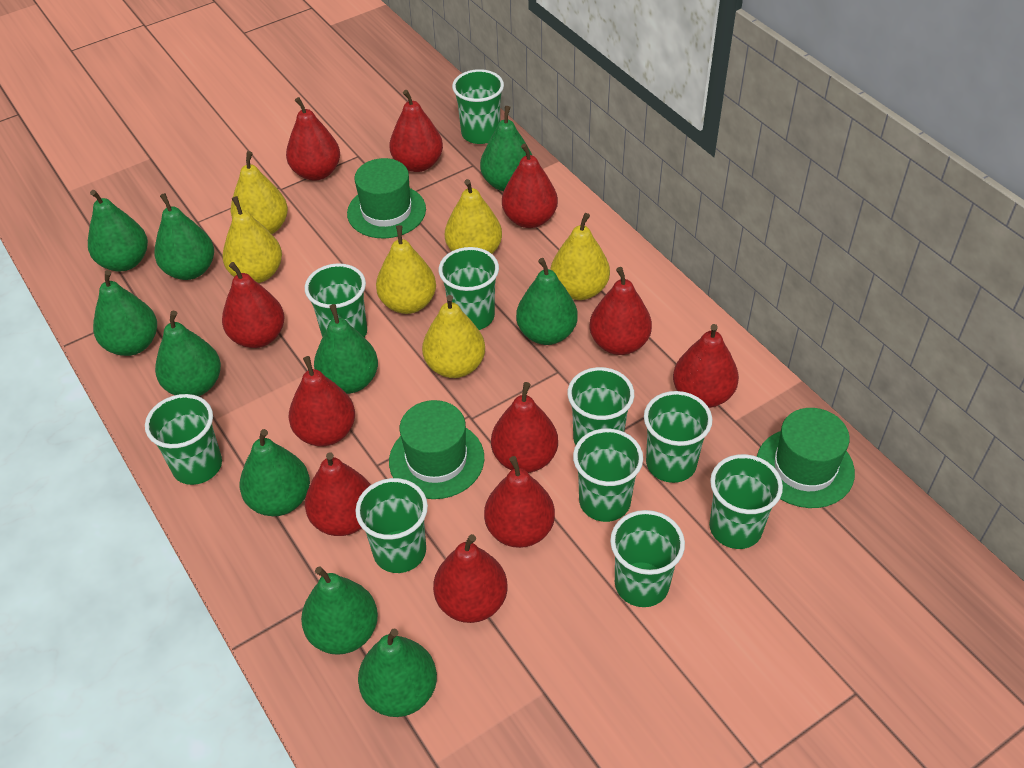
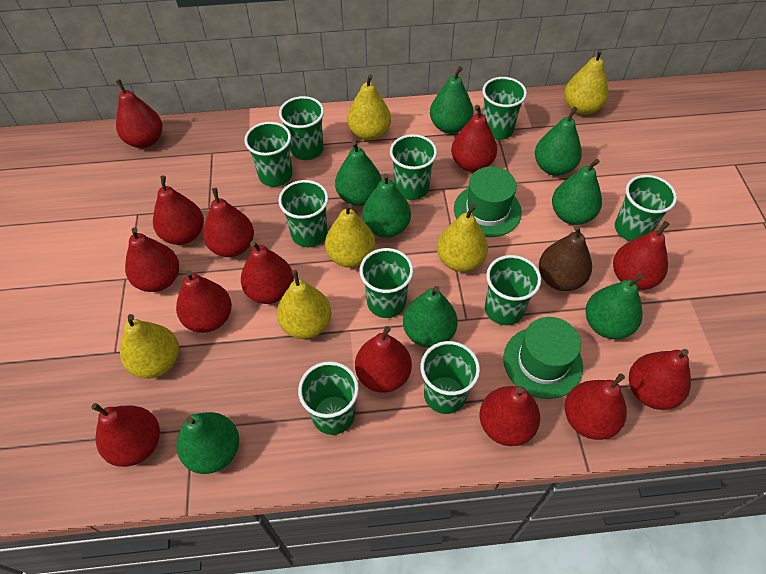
brown pear: none = 0 -> [539,225,592,291] = 1
green hat: [347,158,426,238] [389,400,484,499] [757,408,855,508] = 3 -> [454,167,522,237] [503,317,583,399] = 2
green pear: [88,190,148,271] [93,270,157,356] [154,193,214,280] [155,311,221,396] [240,429,310,516] [301,566,378,655] [314,304,378,394] [358,628,437,717] [480,106,533,191] [516,258,578,345] = 10 -> [177,412,239,474] [335,141,382,206] [362,174,411,238] [403,286,458,348] [430,66,474,134] [535,107,582,176] [552,159,602,225] [585,274,644,339] = 8
red pear: [222,262,285,348] [286,97,340,181] [289,356,355,446] [305,452,371,536] [389,90,443,172] [433,534,508,623] [484,456,555,548] [491,382,558,473] [502,143,558,228] [589,267,652,355] [673,324,739,408] = 11 -> [91,403,160,467] [116,79,162,148] [125,227,179,292] [153,176,204,245] [176,270,232,333] [203,188,254,257] [241,241,294,304] [355,326,412,393] [451,105,497,172] [480,386,540,446] [565,373,627,440] [613,221,669,290] [629,349,691,410] = 13

